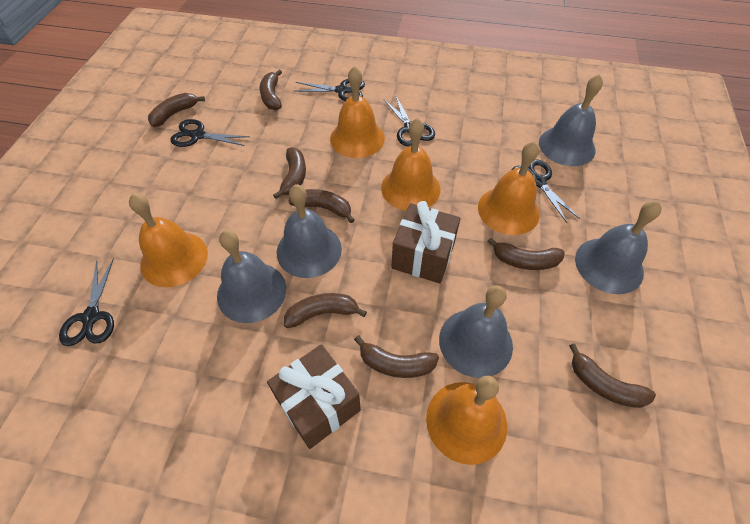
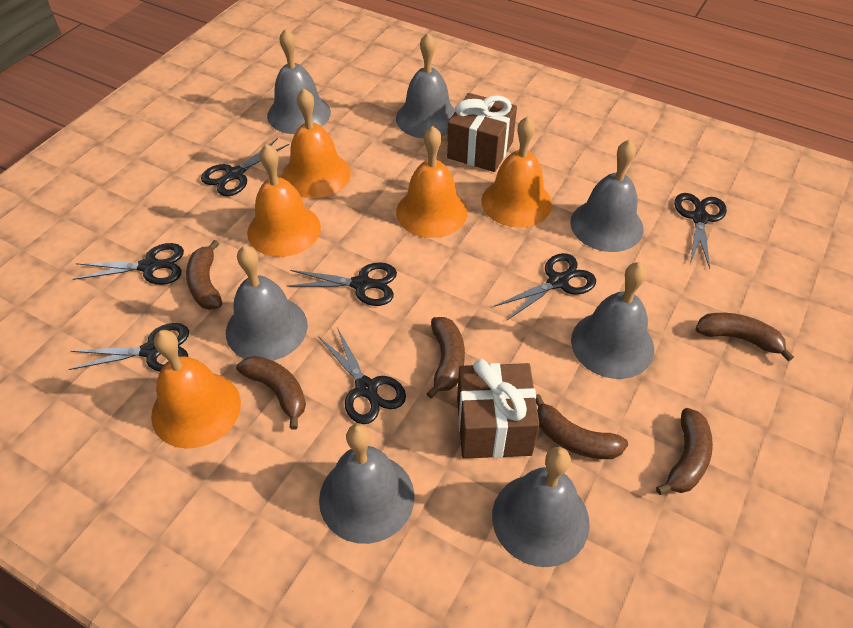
black scissors: [59,259,114,346] [171,119,250,147] [294,79,365,101] [384,96,435,146] [512,160,580,223] = 5 -> [69,323,189,372] [73,243,184,285] [201,138,289,196] [287,262,397,306] [318,327,406,424] [494,253,596,321] [674,193,727,269] = 7
brown banana: [148,93,205,127] [260,70,282,110] [273,147,306,199] [284,293,367,328] [288,189,354,223] [354,335,439,378] [487,238,564,270] [569,343,656,408] = 8 -> [186,240,222,310] [236,356,306,430] [426,317,465,398] [536,394,628,459] [656,408,713,495] [695,313,794,362] = 6
grey bell: [217,230,286,323] [277,184,342,278] [439,286,513,378] [539,74,603,166] [575,201,662,294] = 5 -> [226,245,308,361] [267,28,331,134] [319,424,415,544] [396,33,455,139] [492,447,590,567] [570,139,644,252] [571,262,654,379] = 7

